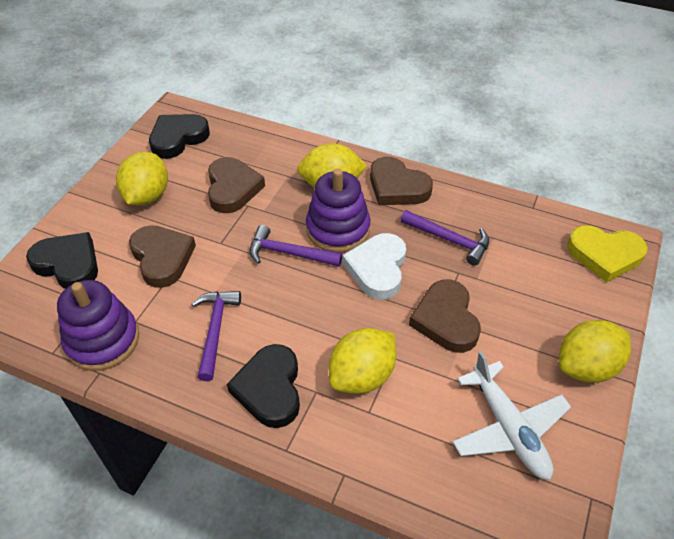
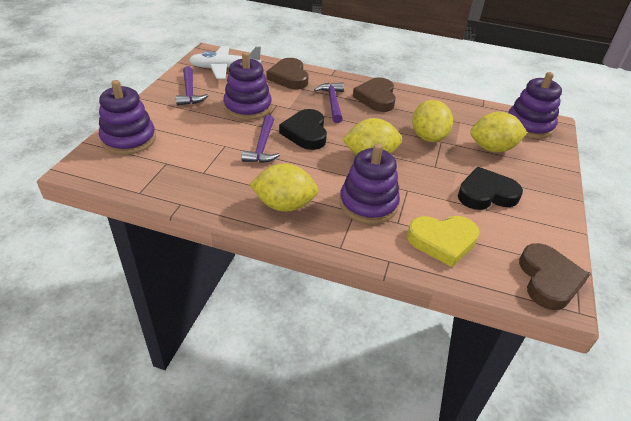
black heart: [26,232,98,289] [149,114,210,159] [227,344,300,428] = 3 -> [279,109,327,150] [458,167,523,210] = 2
brown heart: [129,225,196,288] [208,157,265,213] [370,157,433,205] [409,280,481,353] = 4 -> [267,58,308,89] [353,78,396,112] [519,243,590,310] = 3
purple stacking toy: [57,280,139,371] [306,169,370,253] = 2 -> [99,80,156,155] [223,52,272,120] [340,143,400,224] [508,72,562,139] = 4
white heart: [342,233,406,299] = 1 -> none = 0

